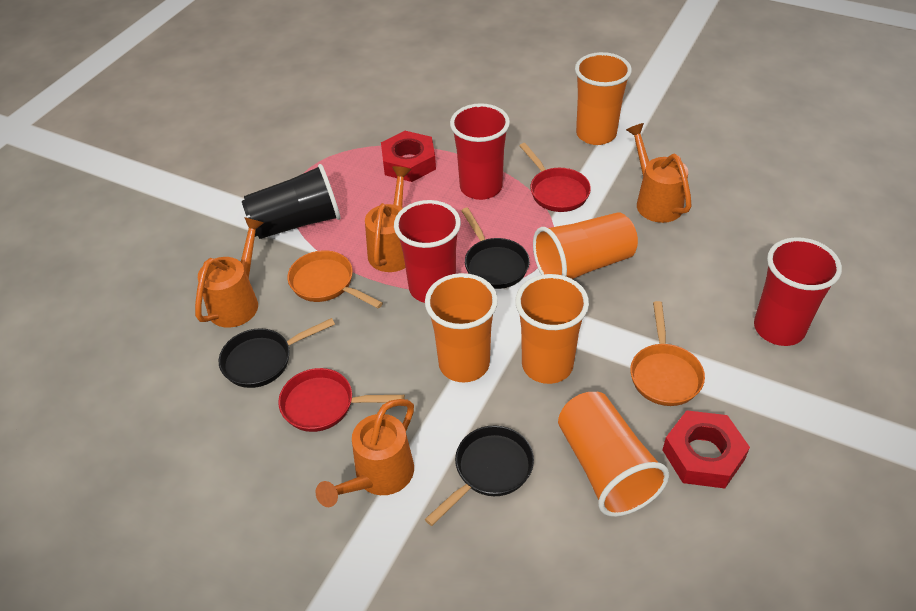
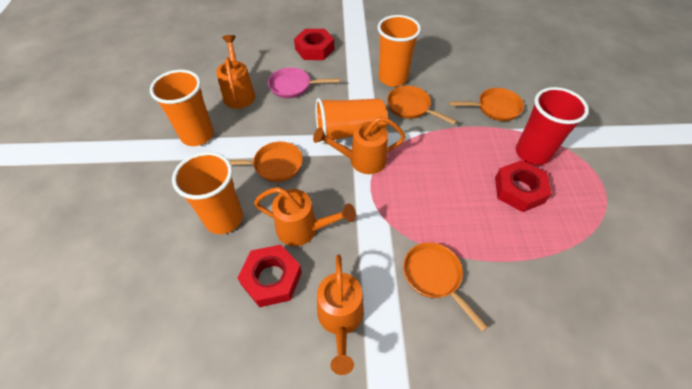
black cup: [242,164,340,239] = 1 -> none = 0
black pan: [219,318,335,388] [425,426,534,526] [461,208,530,289] = 3 -> none = 0
orange cup: [425,273,498,382] [515,274,589,384] [533,212,638,279] [558,392,669,517] [575,52,632,145] = 5 -> [150,70,214,146] [172,152,243,234] [315,98,388,144] [378,15,421,87] = 4
orange pan: [287,250,383,308] [630,301,705,406] = 2 -> [229,142,303,182] [387,86,457,125] [403,242,488,332] [449,88,524,121] = 4
pink pan: none = 0 -> [268,67,340,98] = 1
red cup: [394,200,461,303] [450,103,510,200] [754,237,842,346] = 3 -> [516,87,589,165] = 1
red nut: [381,131,436,182] [663,410,750,488] = 2 -> [237,245,302,307] [294,29,334,60] [495,160,552,212] = 3
red pan: [278,368,405,432] [519,143,591,212] = 2 -> none = 0

